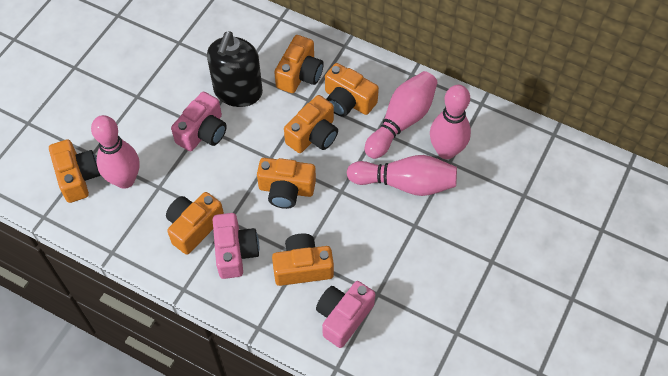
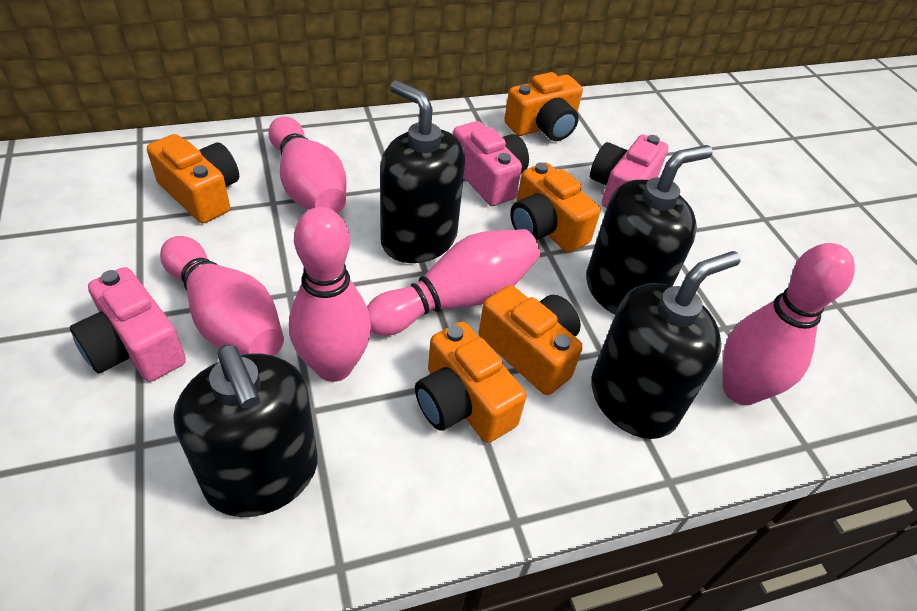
black soap dispenser: [207,31,263,107] = 1 -> [173,344,318,517] [380,80,465,263] [586,145,712,315] [591,251,741,439] = 4
orange camera: [49,140,101,203] [166,192,224,255] [257,158,316,209] [272,233,334,286] [274,35,324,93] [284,95,338,153] [325,63,379,117] = 7 -> [147,134,239,223] [415,322,527,443] [479,285,583,395] [504,72,583,141] [510,162,601,253] = 5
pink bowling pin: [91,115,140,189] [347,155,457,196] [365,71,438,159] [430,85,471,159] = 4 -> [160,236,284,356] [268,116,347,214] [289,207,371,382] [367,229,540,336] [723,243,855,405] = 5

